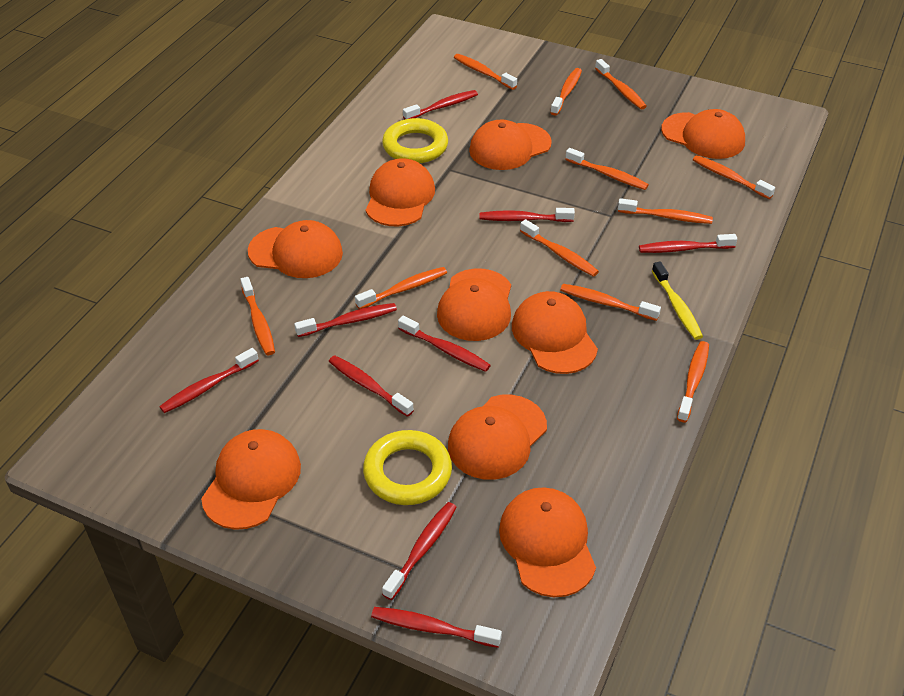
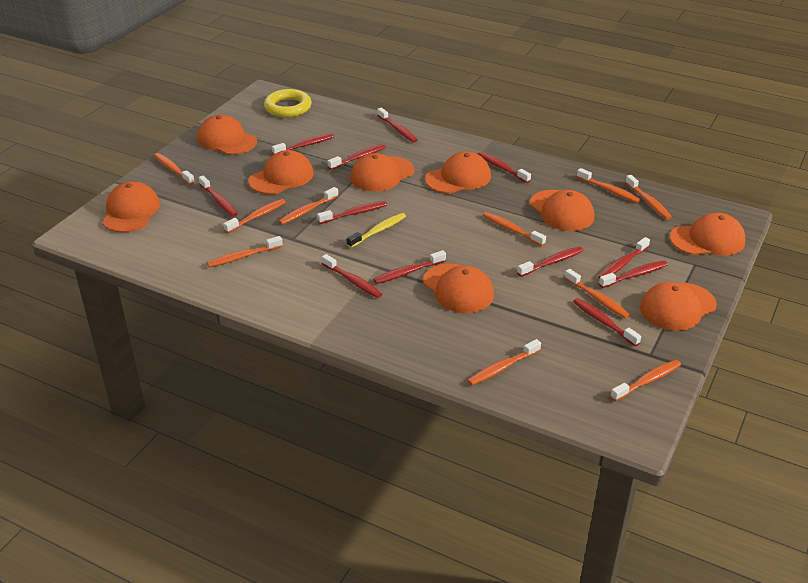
orange toothbrush: [240,277,275,355] [355,267,447,309] [454,54,517,90] [520,219,599,277] [550,68,582,115] [560,284,661,321] [565,148,649,190] [595,59,647,109] [618,198,713,224] [677,341,709,422] [693,155,775,199] = 11 -> [154,153,195,185] [207,236,283,267] [223,199,286,233] [278,187,338,225] [467,339,541,386] [482,212,546,246] [564,269,630,319] [577,168,640,203] [610,360,681,402] [625,175,672,220] = 10
red toothbrush: [159,348,259,413] [294,303,397,337] [329,355,414,417] [371,607,502,648] [382,502,457,600] [398,316,491,372] [403,90,478,120] [480,208,575,222] [639,234,737,253] = 9 -> [199,176,238,217] [272,133,334,155] [317,201,387,224] [322,254,382,298] [328,144,386,170] [373,250,446,284] [377,108,417,143] [478,152,531,183] [517,246,583,277] [573,298,641,347] [598,237,650,279] [599,261,668,288] = 12
yellow ring: [363,430,452,505] [382,118,448,163] = 2 -> [264,89,312,117] = 1

